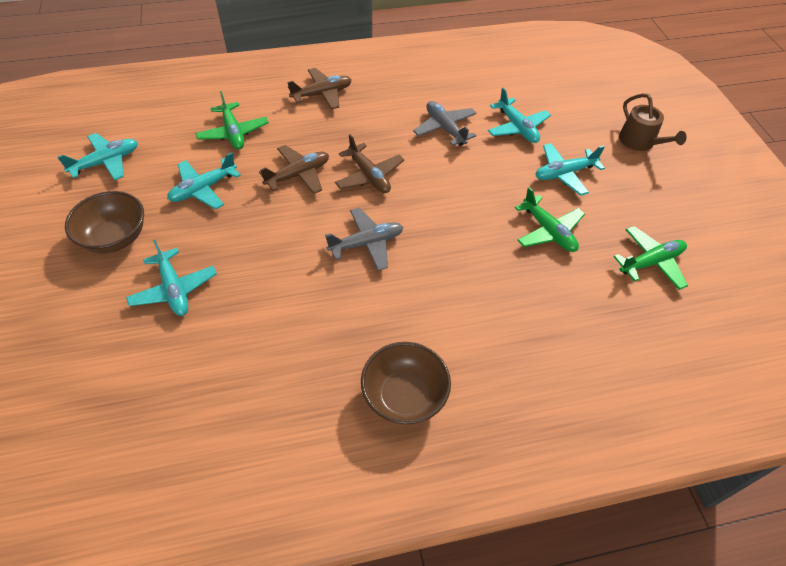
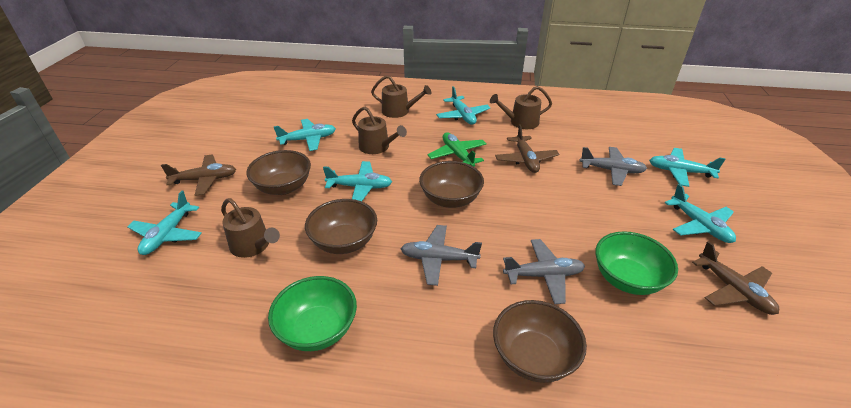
brown bowl: [65,191,144,253] [361,342,451,425] = 2 -> [246,150,311,195] [305,199,377,254] [419,161,484,208] [493,300,587,383] = 4
brown watering can: [619,93,687,151] = 1 -> [221,198,280,258] [352,107,407,154] [371,75,431,118] [490,86,552,129] = 4
green bowl: none = 0 -> [268,276,357,351] [595,231,678,295] = 2
green plane: [196,91,269,149] [515,187,585,252] [613,226,688,290] = 3 -> [427,133,487,167] = 1
grey plane: [325,208,403,271] [413,101,477,146] = 2 -> [400,225,482,286] [503,239,585,304] [579,147,647,186] = 3
turquoise plane: [57,133,138,180] [126,240,217,316] [167,152,241,209] [488,88,551,143] [535,143,605,196] = 5 -> [127,191,202,255] [274,119,336,151] [323,161,392,201] [436,86,490,125] [649,148,725,187] [665,184,736,243] = 6

